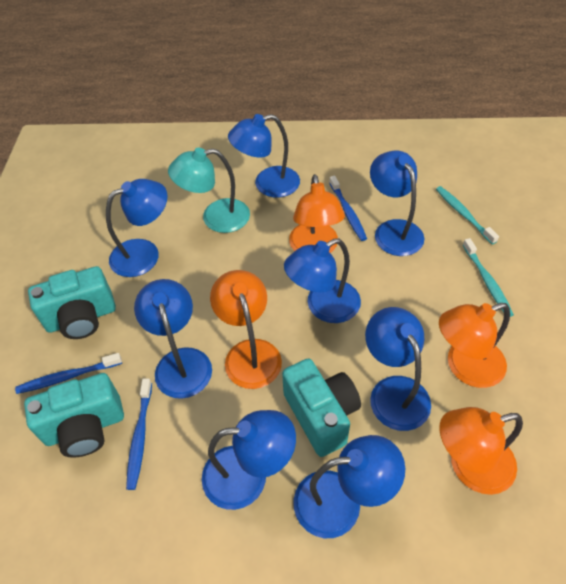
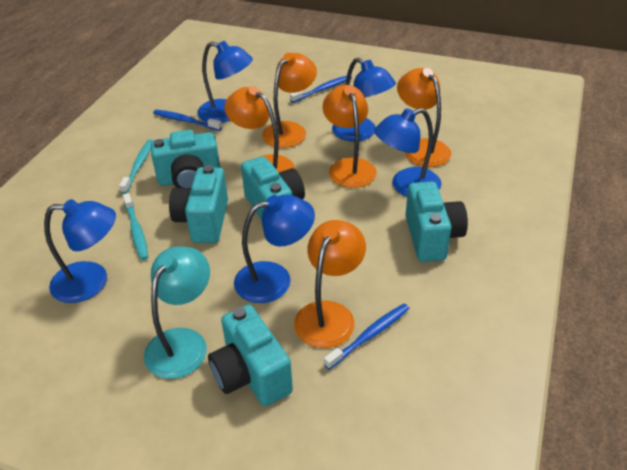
blue lamp: [106,179,167,277] [134,279,212,399] [202,410,296,510] [228,114,300,198] [284,238,361,323] [294,435,405,538] [365,307,431,431] [370,150,424,256] = 8 -> [44,199,116,303] [197,41,253,123] [234,195,315,303] [332,58,396,142] [374,108,442,197] = 5
orange lamp: [210,270,282,389] [289,174,345,253] [439,303,510,388] [439,407,523,495] = 4 -> [224,86,295,172] [262,53,317,148] [294,220,366,348] [322,85,377,188] [397,68,451,167] = 5
turquoise camera: [24,373,124,458] [28,266,116,339] [282,358,361,457] = 3 -> [151,130,220,188] [169,165,228,243] [208,305,293,406] [241,156,305,220] [405,181,468,262] = 5

